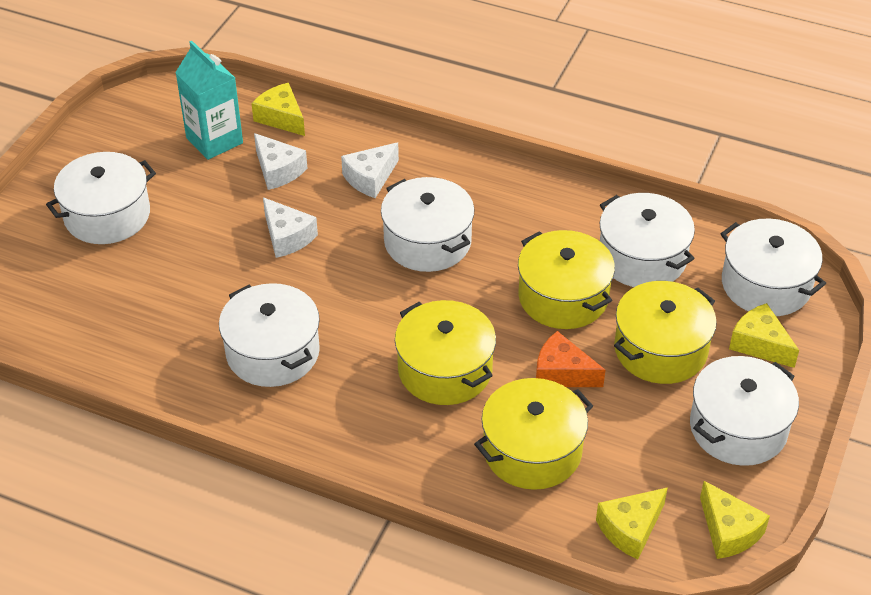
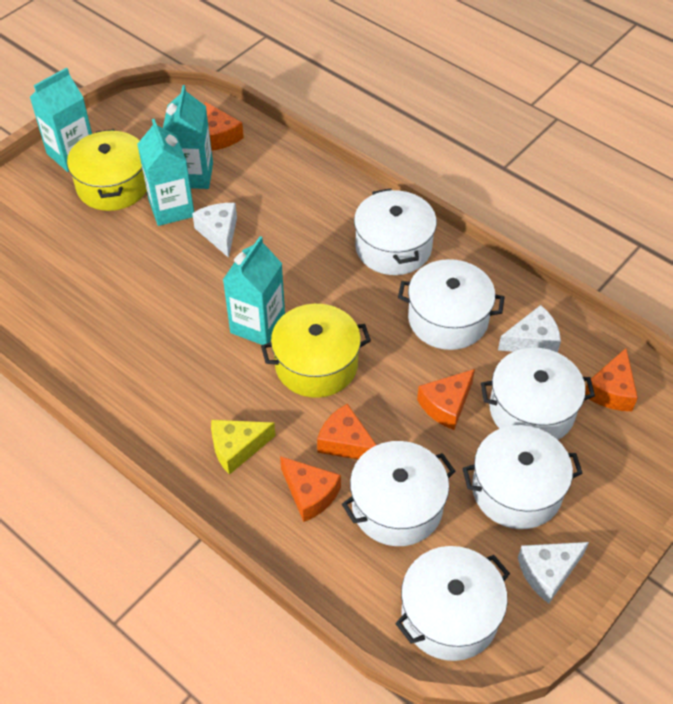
orange cheese: [536,331,605,387] = 1 -> [205,102,244,151] [280,456,341,522] [317,404,376,459] [417,369,475,430] [585,348,638,411] = 5
turquoise carton: [175,41,243,160] = 1 -> [30,67,92,172] [137,119,194,226] [163,85,213,189] [223,236,285,345] = 4
yellow cheese: [251,83,305,136] [596,487,668,560] [700,481,770,559] [729,303,799,368] = 4 -> [211,420,276,475] = 1
yellow pot: [395,300,496,405] [474,378,593,490] [518,230,615,329] [614,281,717,384] = 4 -> [67,129,147,211] [261,304,371,398] = 2

